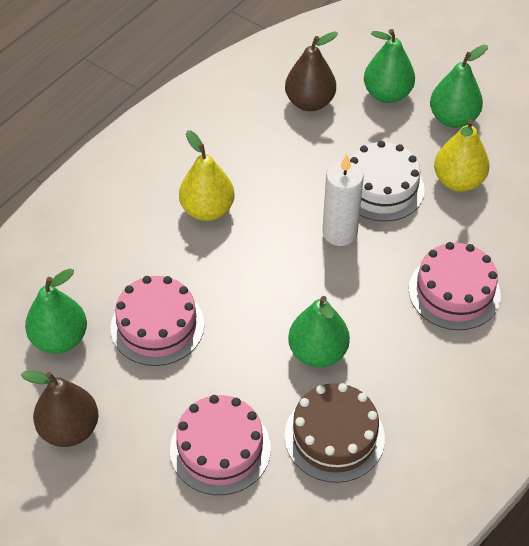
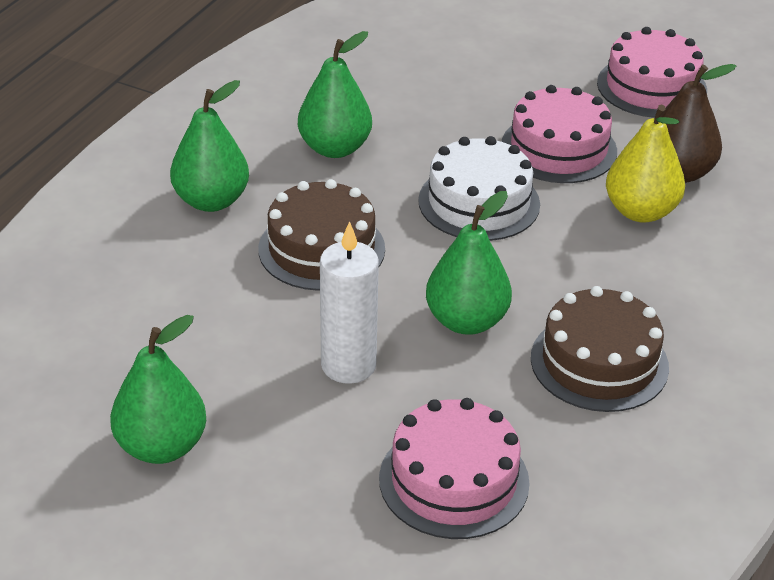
brown cake: [284,383,385,483] = 1 -> [258,179,385,291] [531,286,669,412] = 2
brown pear: [21,370,99,447] [285,31,338,111] = 2 -> [660,64,736,183] = 1
yellow pear: [179,130,235,221] [434,119,490,192] = 2 -> [606,105,685,223] = 1

